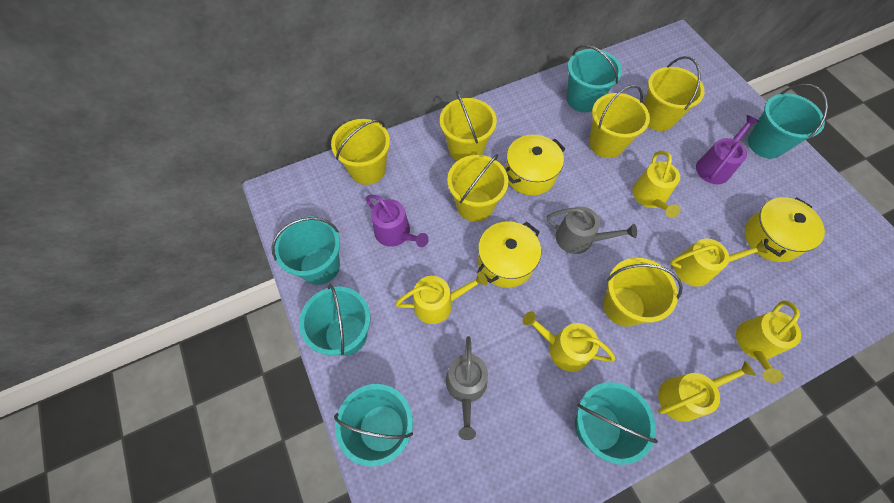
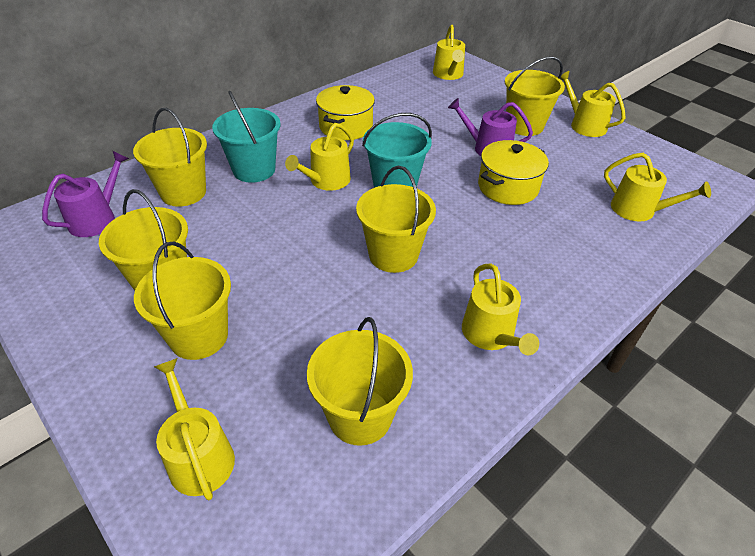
grey watering can: [446,336,488,440] [546,207,637,254] = 2 -> none = 0
turquoise bucket: [272,217,340,285] [299,284,371,356] [334,384,413,467] [567,45,622,112] [575,382,658,465] [748,84,828,159] = 6 -> [212,91,280,183] [362,113,432,188] = 2
yellow pot: [477,221,541,288] [505,135,565,196] [745,197,825,262] = 3 -> [316,85,375,140] [478,140,549,205] = 2

